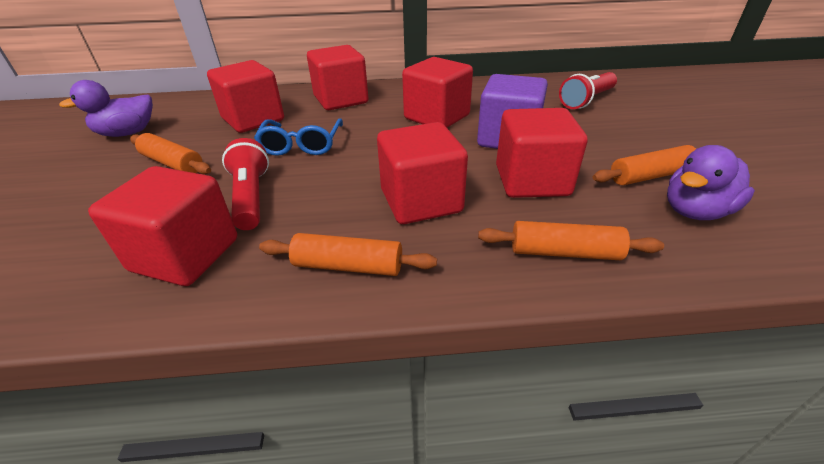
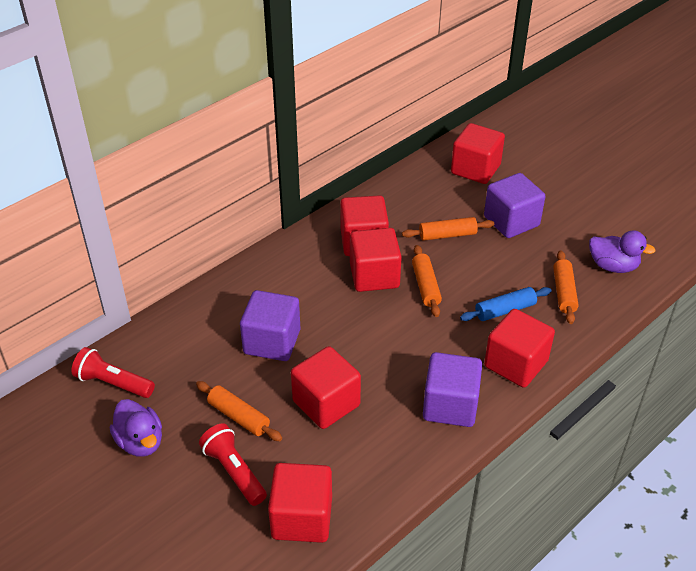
blue glasses: [254,118,343,156] = 1 -> none = 0
blue rolling pin: none = 0 -> [460,287,551,321] = 1
purple cube: [477,74,548,149] = 1 -> [240,290,300,361] [423,352,482,427] [484,173,546,238] = 3

